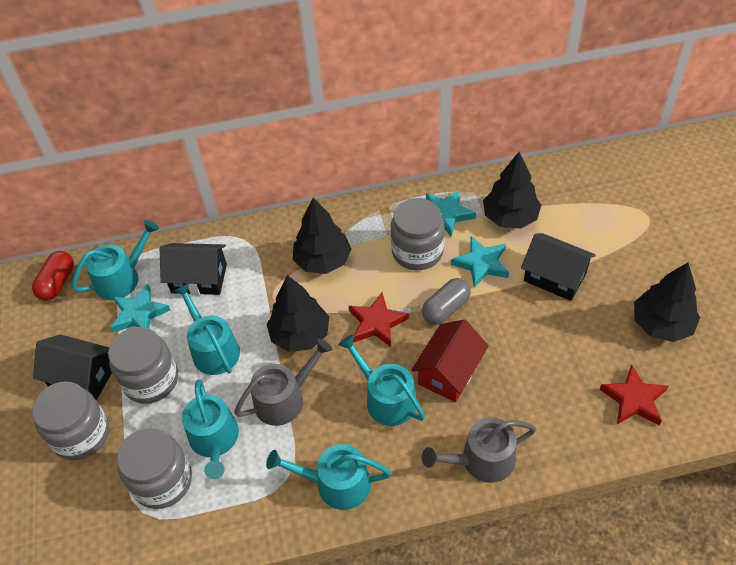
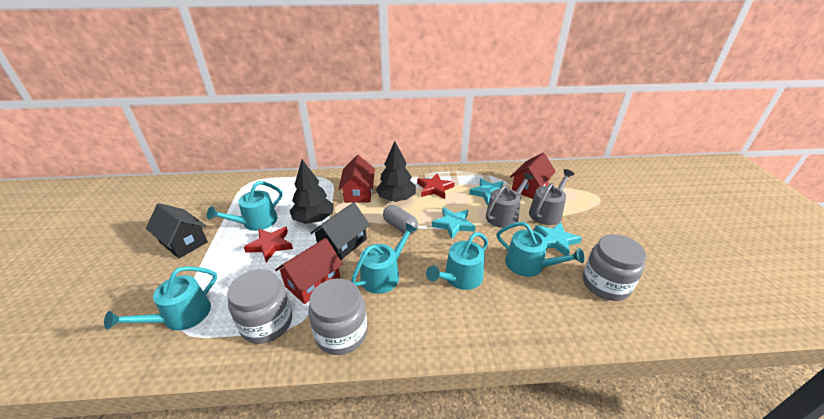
black house: [33,334,112,400] [160,243,227,295] [521,233,596,301] = 3 -> [146,203,208,259] [310,202,370,260] = 2
black tree: [267,275,329,352] [293,198,351,274] [483,152,541,229] [634,263,700,342] = 4 -> [290,160,334,224] [376,141,416,202] = 2
grey jar: [32,382,109,460] [108,327,178,404] [117,428,192,509] [391,198,445,270] = 4 -> [227,269,292,344] [308,278,367,355] [583,234,646,301] = 3
red capsule: [32,251,74,301] = 1 -> none = 0
red house: [411,320,489,402] = 1 -> [275,238,343,304] [338,155,375,203] [510,153,556,199] = 3

